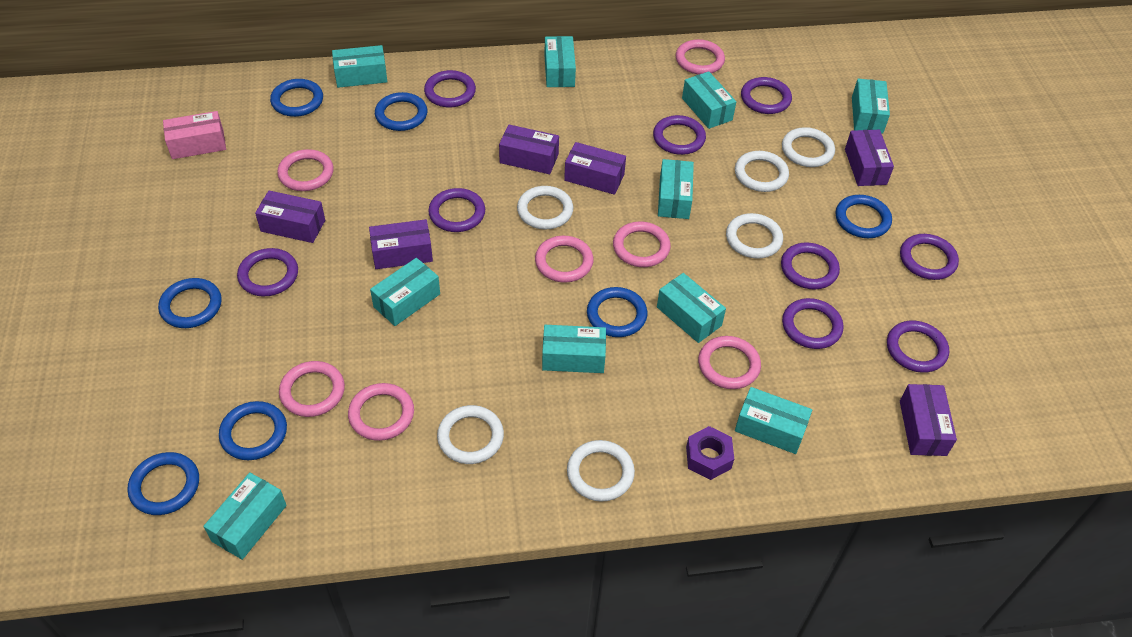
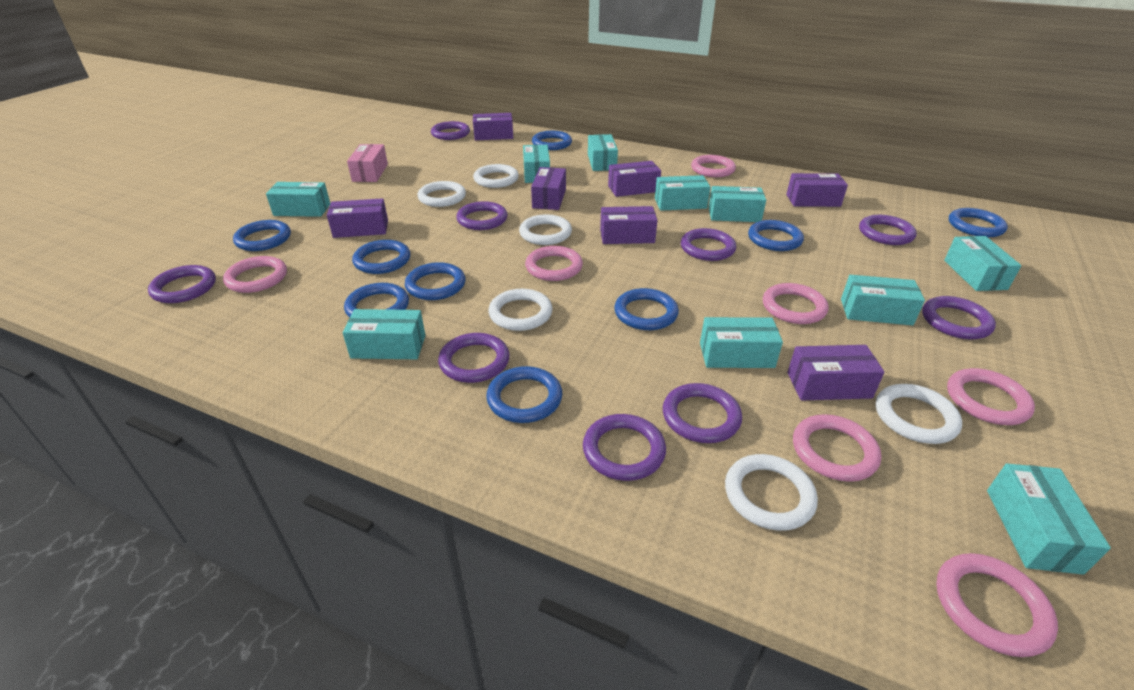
blue ring: [128,452,199,515] [158,278,222,328] [219,401,287,460] [270,79,323,117] [375,92,427,131] [587,287,648,337] [836,195,892,238] = 7 -> [233,220,291,251] [344,283,409,318] [352,240,410,274] [405,262,466,300] [486,366,562,423] [532,131,572,150] [614,288,679,330] [748,220,804,251] [949,208,1008,237] = 9
purple box: [255,191,325,243] [369,219,433,269] [499,125,559,174] [564,142,626,195] [845,130,894,186] [900,384,957,456] = 6 -> [327,198,388,238] [473,113,513,140] [531,167,566,210] [600,206,657,244] [608,161,661,197] [786,173,848,207] [787,345,884,400] = 7
purple nut: [686,426,734,480] = 1 -> none = 0

